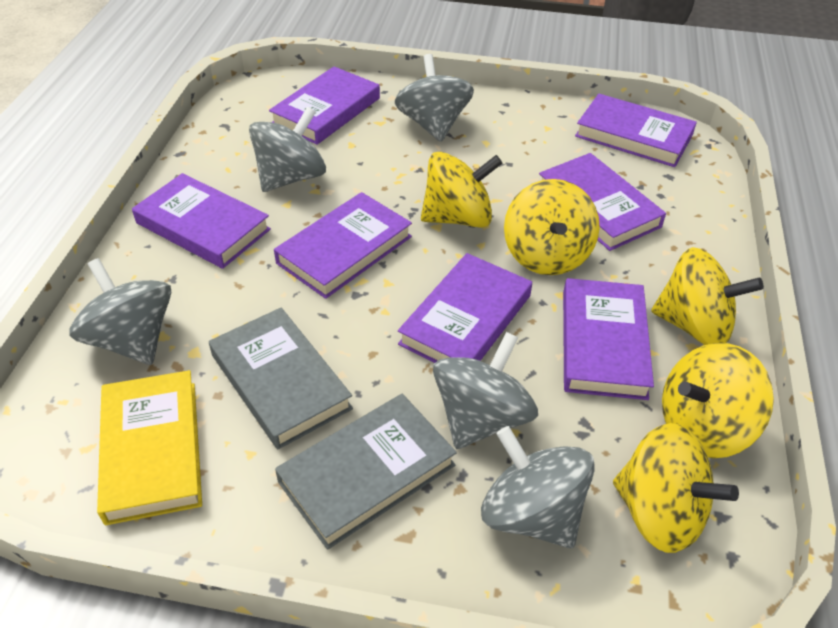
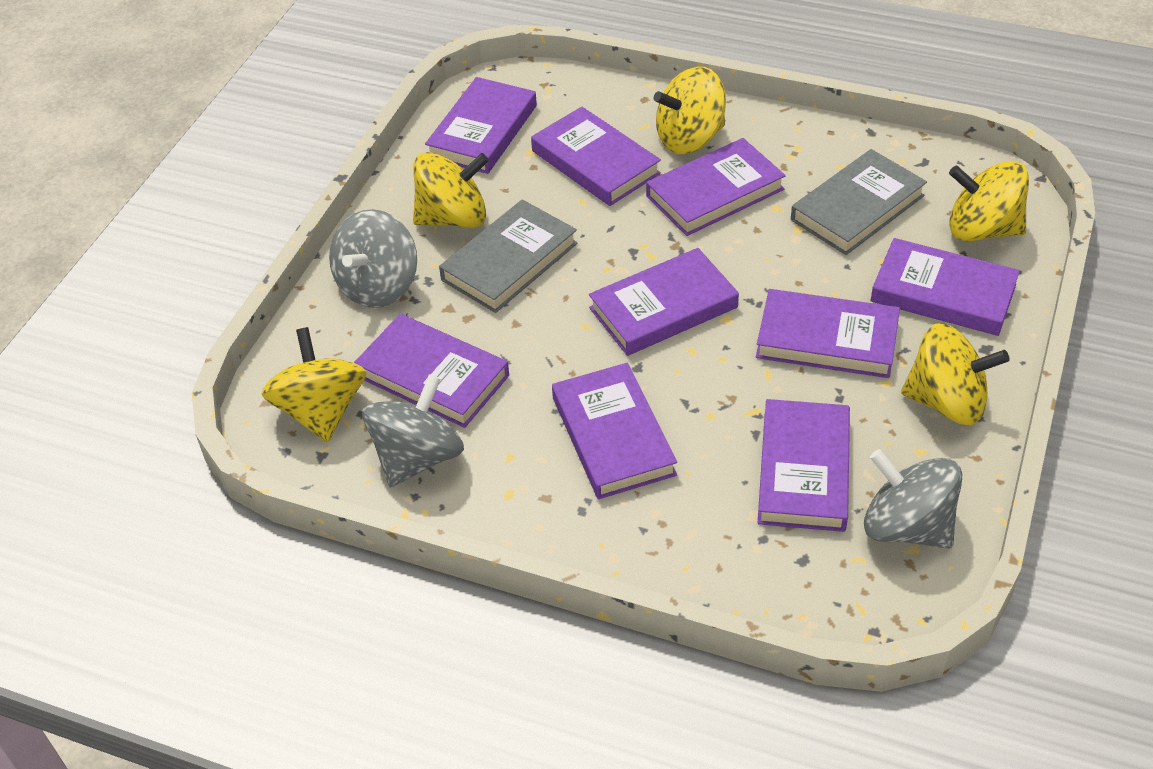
grey spinning top: [69,258,171,365] [249,106,326,192] [395,54,474,142] [433,332,538,449] [481,426,595,548] = 5 -> [329,209,417,308] [362,374,464,487] [864,449,962,549] = 3
purple book: [132,173,271,269] [269,67,380,145] [274,192,412,299] [398,253,532,363] [539,153,666,251] [563,278,654,400] [575,94,697,167] = 7 -> [354,314,509,428] [425,77,537,174] [531,107,661,206] [552,363,677,499] [589,248,739,356] [646,138,786,236] [756,289,900,378] [758,399,850,532] [871,238,1020,336] = 9
yellow book: [97,370,202,525] = 1 -> none = 0

